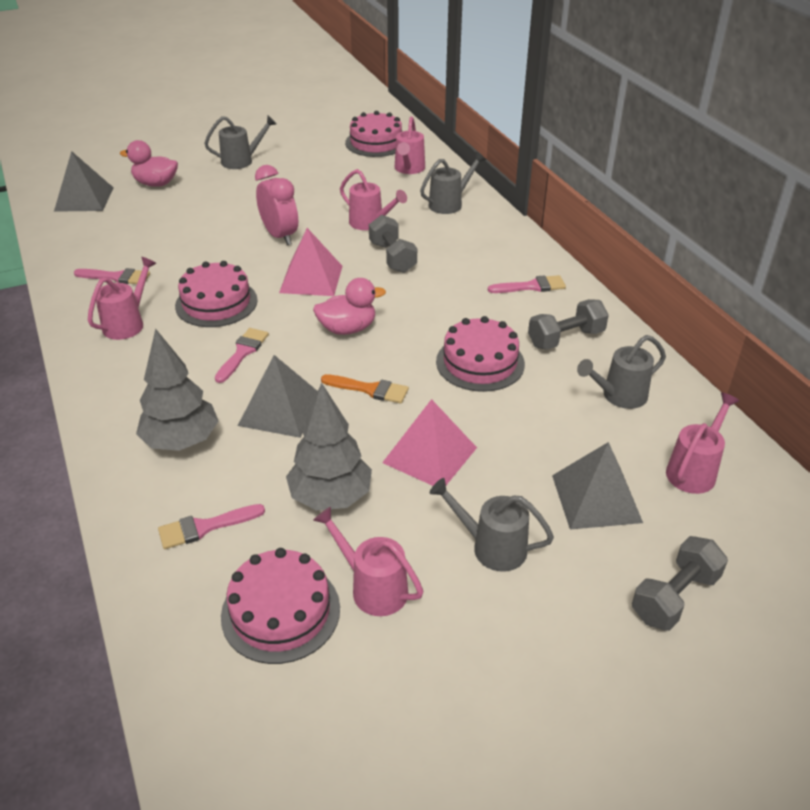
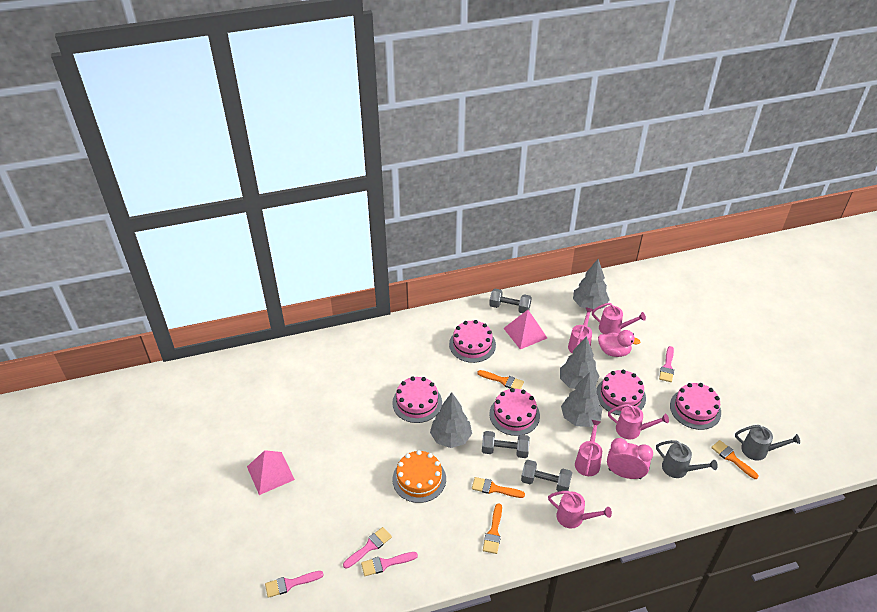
grey pyramid: [54,151,114,212] [238,355,318,438] [552,442,643,530] = 3 -> none = 0
grey tree: [136,328,219,451] [286,383,372,511] = 2 -> [430,393,472,448] [560,336,599,389] [561,372,602,427] [573,259,610,309] = 4
grey watering can: [204,116,276,169] [420,152,486,214] [430,478,554,572] [577,335,666,409] = 4 -> [656,440,718,478] [735,425,800,461] = 2
orange brush: [321,374,409,404] = 1 -> [472,477,525,498] [477,370,524,389] [483,503,502,554] [711,440,758,479] = 4
orange cake: none = 0 -> [392,450,446,503] = 1
pink cake: [175,261,258,327] [221,548,340,664] [345,111,402,157] [436,316,525,392] = 4 -> [392,377,442,423] [449,320,496,363] [489,388,540,436] [596,370,646,415] [670,383,721,430] = 5
pink duck: [120,140,178,187] [313,278,386,335] = 2 -> [598,330,640,357] = 1

